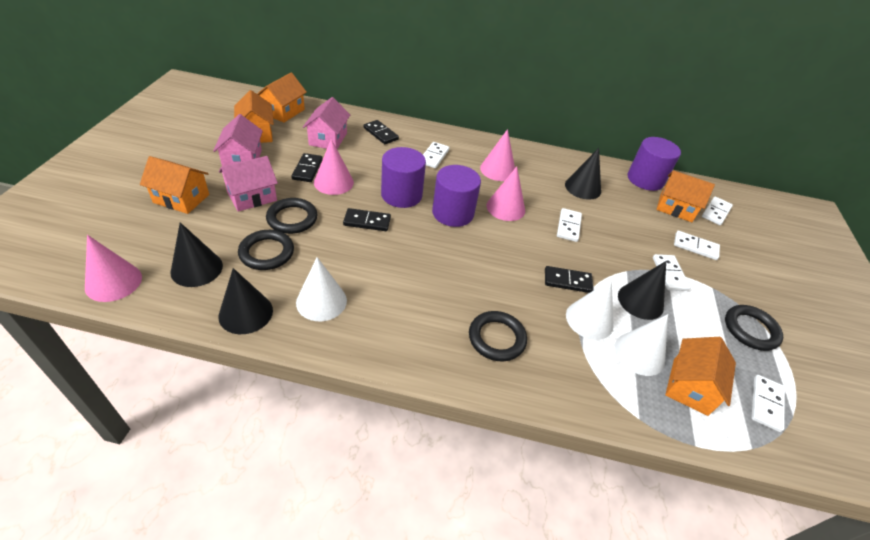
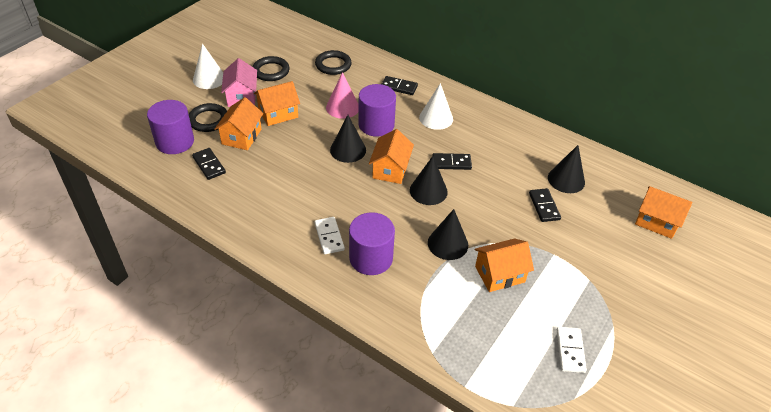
black ring: [238,230,294,270] [266,198,318,234] [469,311,527,361] [725,305,783,351] = 4 -> [189,103,227,132] [253,56,290,81] [315,50,352,75] = 3
pink cone: [85,235,142,302] [314,139,354,195] [480,129,515,181] [487,166,525,221] = 4 -> [326,72,359,119] = 1
pink house: [213,114,263,166] [219,156,278,212] [303,97,350,149] = 3 -> [221,58,257,107] = 1
white cone: [296,257,347,321] [566,279,614,340] [615,314,668,376] = 3 -> [193,43,223,89] [419,83,453,130] = 2
white domino: [423,142,449,168] [557,208,582,242] [653,254,691,291] [674,231,720,260] [702,197,733,225] [751,375,785,432] = 6 -> [314,217,345,254] [557,327,587,373] = 2

